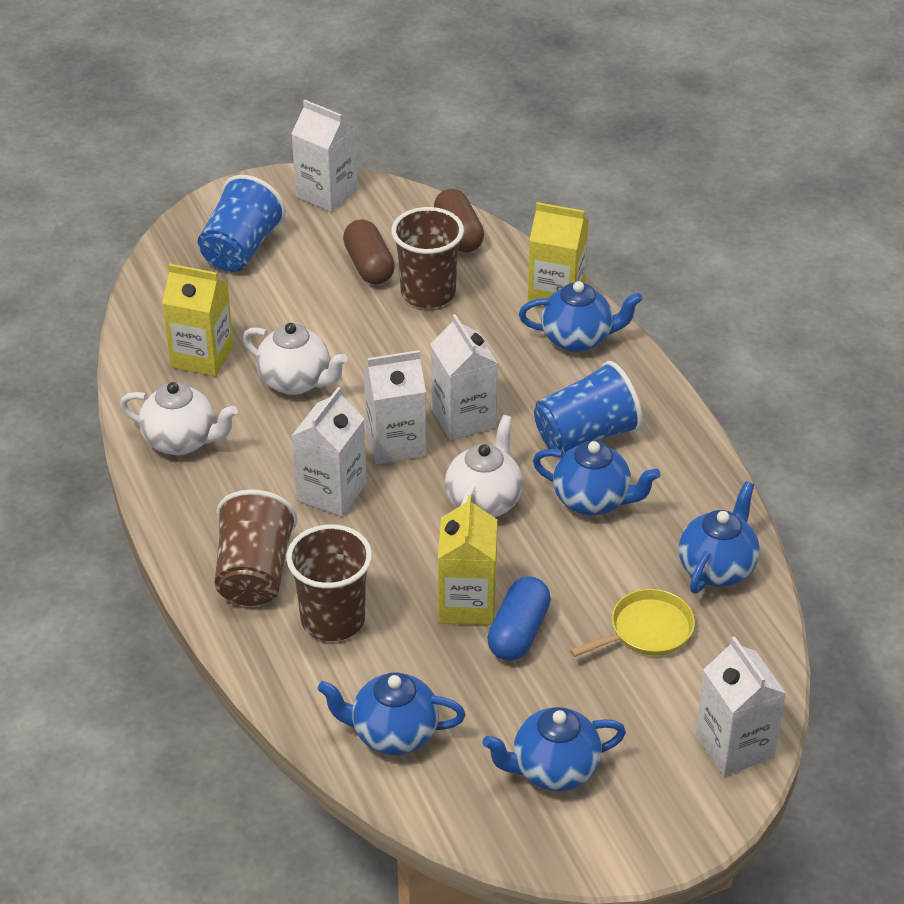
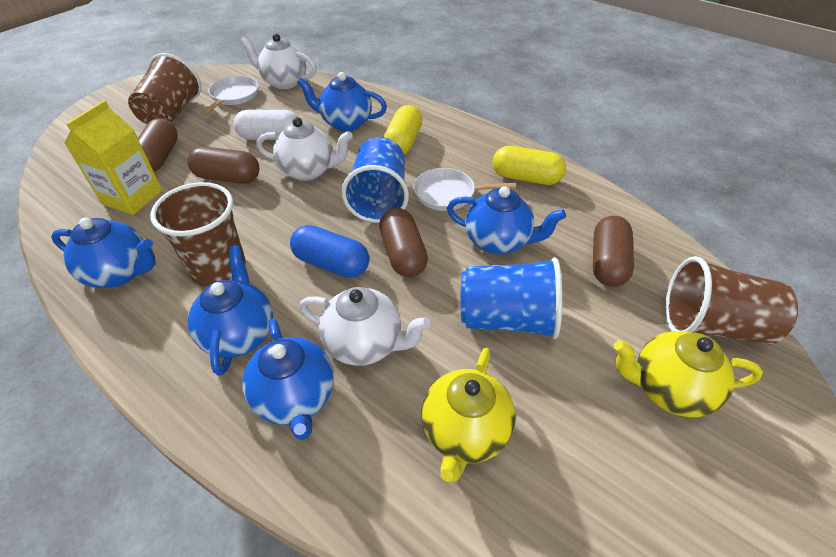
brown capsule: [343,219,395,285] [434,189,484,253] = 2 -> [138,118,178,171] [187,147,259,184] [379,208,428,277] [593,216,634,287] = 4
white capsule: none = 0 -> [233,110,298,140] = 1
white carton: [291,100,358,212] [292,387,367,517] [364,350,426,464] [430,314,498,441] [696,636,786,776] = 5 -> none = 0
white pan: none = 0 -> [201,76,259,116] [414,168,516,211] = 2
yellow capsule: none = 0 -> [384,105,422,154] [493,146,566,185] = 2
yellow carton: [162,263,234,376] [438,495,497,625] [528,202,589,307] = 3 -> [64,100,163,215] = 1
yellow pan: [570,589,695,657] = 1 -> none = 0
yellow teapot: none = 0 -> [422,348,516,483] [614,331,763,417] = 2

